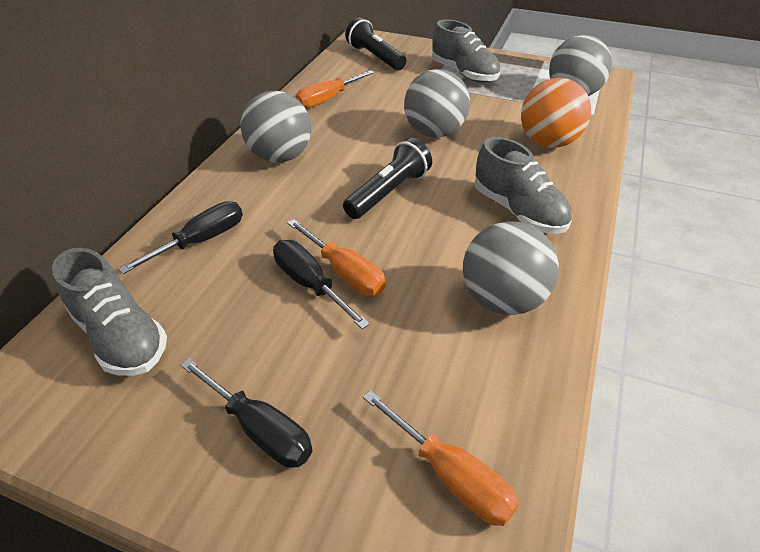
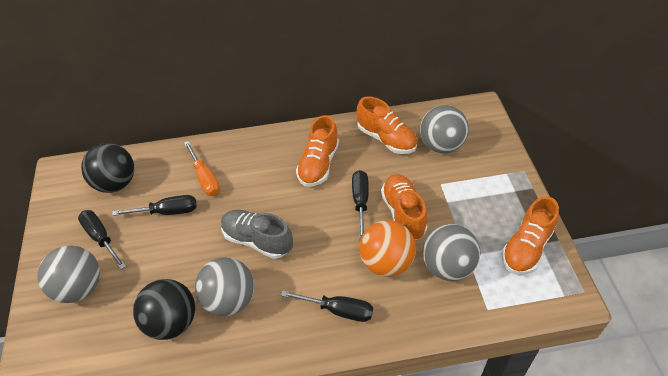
black ball: none = 0 -> [81,143,134,193] [133,279,195,340] = 2
black flashlight: [343,138,432,219] [345,18,406,70] = 2 -> none = 0
black screwdriver: [118,201,243,274] [180,358,313,468] [273,240,370,329] = 3 -> [78,210,126,269] [112,195,197,216] [281,290,373,322] [352,170,369,240] = 4
grey shoe: [52,248,167,376] [432,19,501,83] [475,137,572,234] = 3 -> [221,210,293,259] = 1
orange screwdriver: [287,219,386,296] [296,70,374,108] [363,390,519,526] = 3 -> [184,141,220,196] = 1
orange shoe: none = 0 -> [296,115,339,187] [357,96,417,154] [381,174,427,240] [501,196,559,275] = 4

